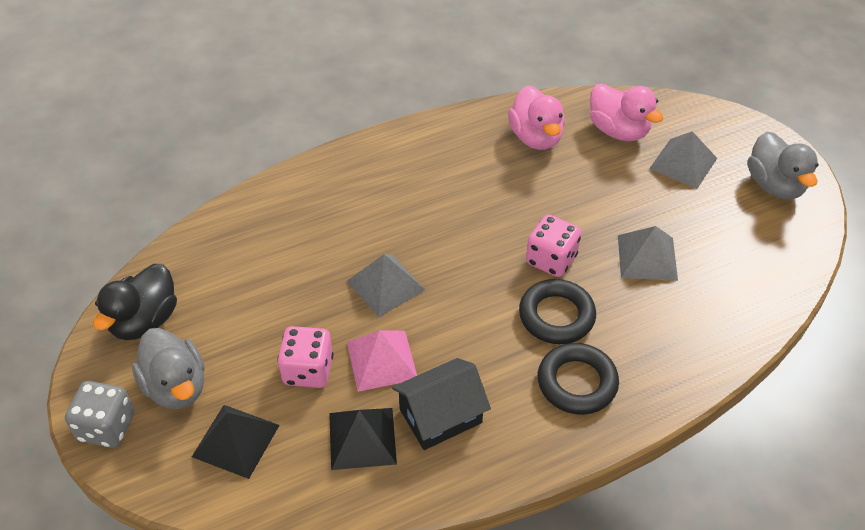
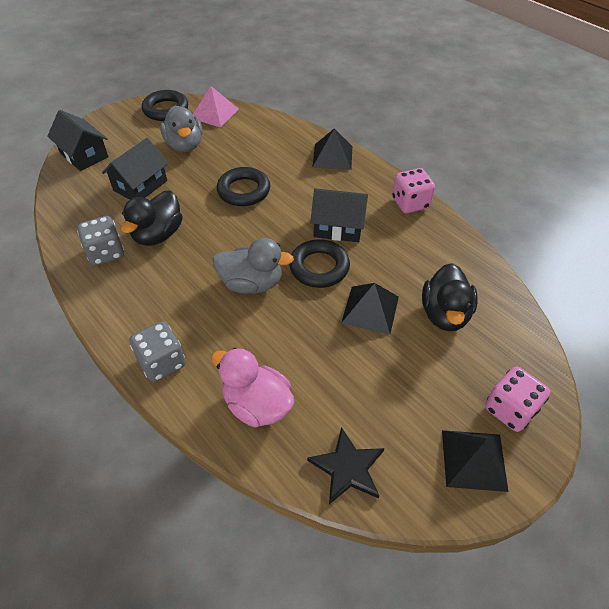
black duck: [93,264,177,340] = 1 -> [121,190,183,246] [422,263,478,331] = 2
black house: [392,358,491,450] = 1 -> [47,110,109,171] [102,138,168,200] [310,188,368,242] = 3
black pyramid: [192,405,280,479] [329,408,397,470] = 2 -> [312,129,352,170] [341,283,399,334] [442,430,509,492] = 3
black ring: [519,279,596,344] [538,343,619,415] = 2 -> [142,90,188,121] [217,167,270,206] [289,239,350,288] = 3
black star: none = 0 -> [307,427,385,504] = 1
grey dice: [65,381,134,448] = 1 -> [77,216,124,266] [129,321,185,382] = 2
grey pyramid: [347,254,426,317] [618,226,678,281] [649,131,717,189] = 3 -> none = 0
pink duck: [508,85,565,150] [590,84,663,141] = 2 -> [211,348,294,428] = 1

